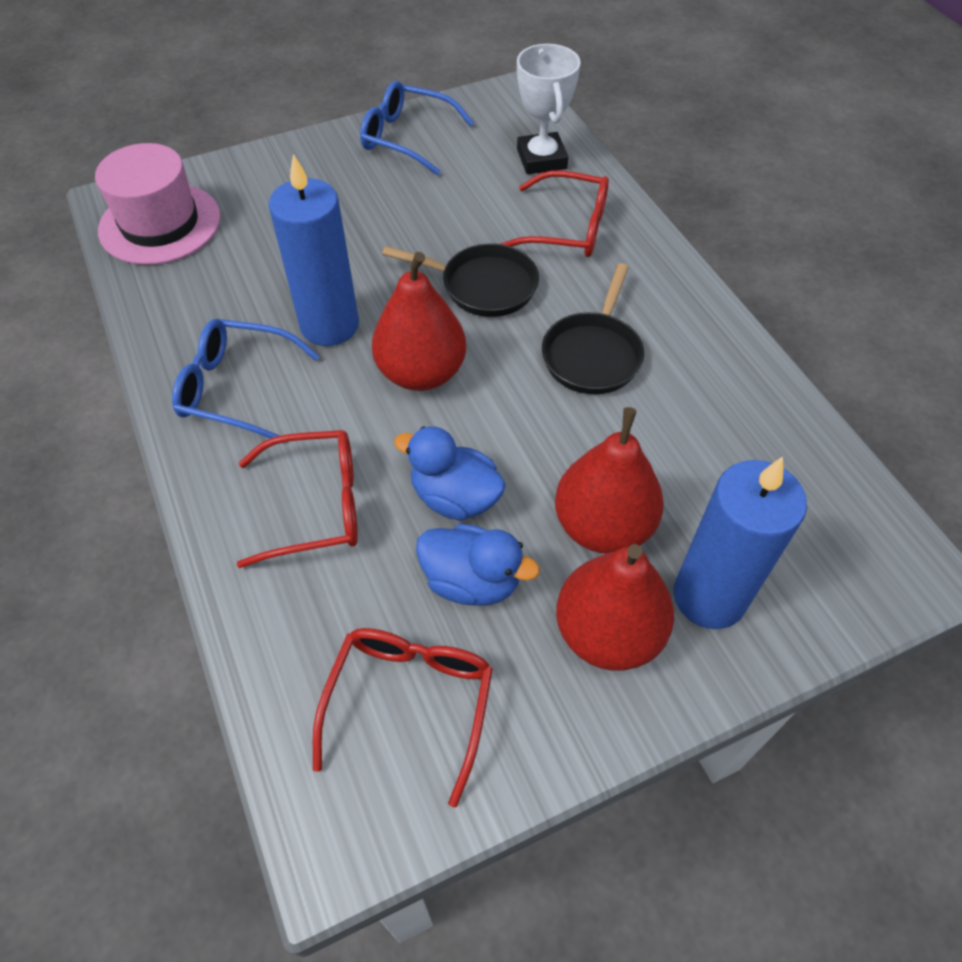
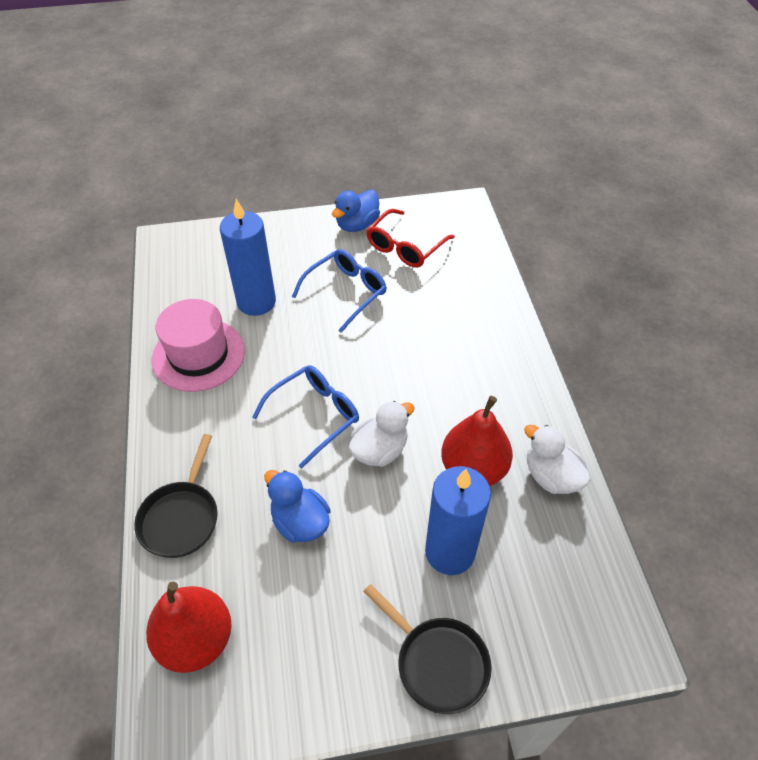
red glasses: [237,430,358,568] [313,628,493,808] [500,170,609,257] = 3 -> [366,209,455,268] = 1
red pear: [372,252,466,391] [555,407,664,554] [556,544,674,671] = 3 -> [146,582,232,673] [441,396,513,486] = 2
white duck: none = 0 -> [349,401,415,467] [524,425,590,494] = 2
white trophy: [517,44,581,174] = 1 -> none = 0

